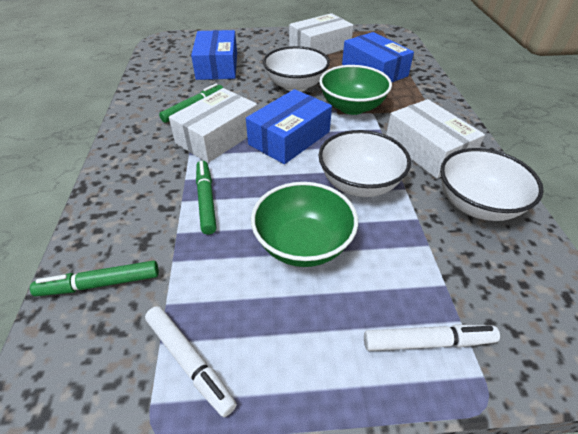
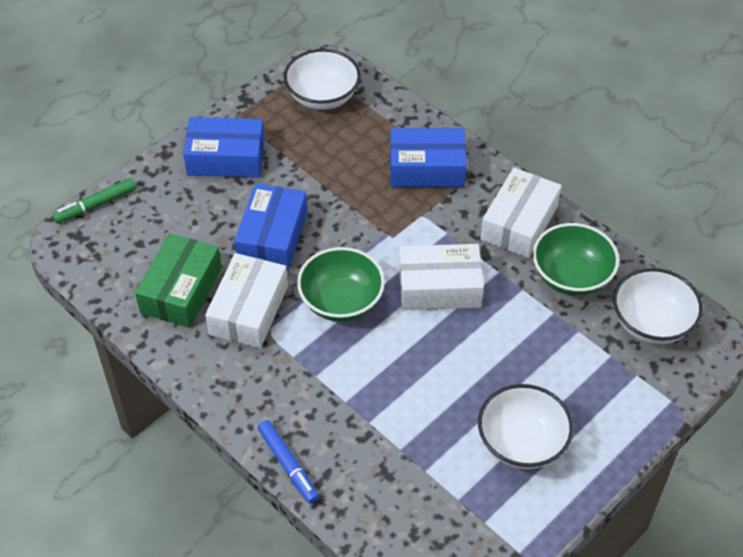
blue marker: none = 0 -> [257,420,319,504] = 1
green box: none = 0 -> [135,233,222,328] = 1
green marker: [30,261,159,296] [159,83,223,123] [196,160,217,234] = 3 -> [52,178,136,223] = 1
white marker: [145,306,237,417] [364,324,500,351] = 2 -> none = 0

